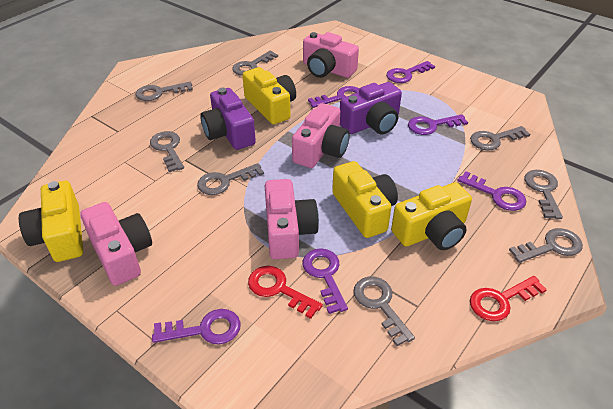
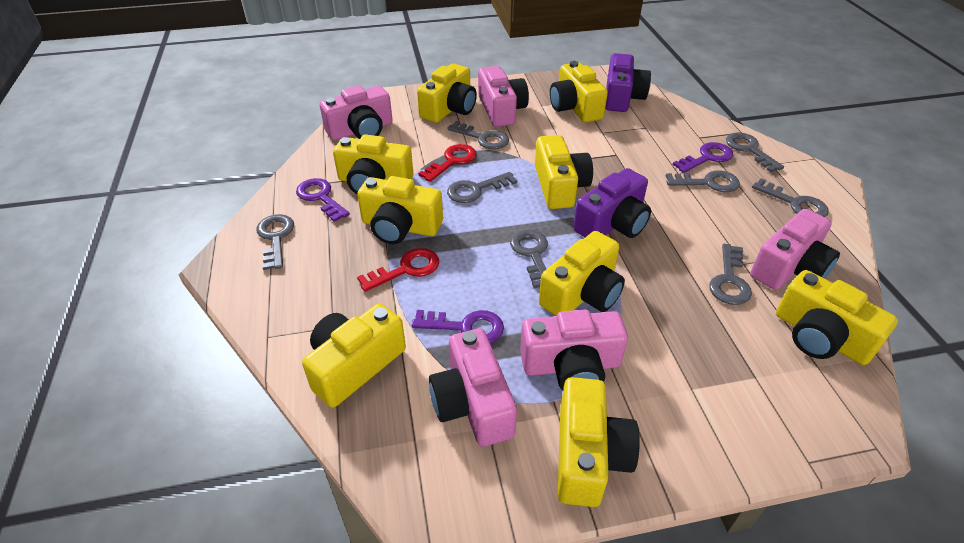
pink camera: [80,202,152,286] [265,179,319,259] [292,103,350,168] [303,32,359,78] = 4 -> [320,85,393,140] [429,328,517,447] [478,66,529,127] [520,310,628,391] [750,209,840,290] = 5
purple key: [152,309,241,345] [303,248,348,314] [308,86,359,108] [386,61,435,83] [408,114,468,135] [458,171,526,211] = 6 -> [296,178,350,222] [412,310,504,343] [673,142,733,173] = 3
yellow camera: [19,181,83,262] [242,67,296,124] [332,161,398,238] [391,182,472,250] = 4 -> [302,303,406,408] [333,134,413,194] [357,176,443,244] [417,64,477,123] [535,135,593,209] [539,231,625,316] [550,61,608,122] [558,377,640,507] [776,270,898,365] = 9

